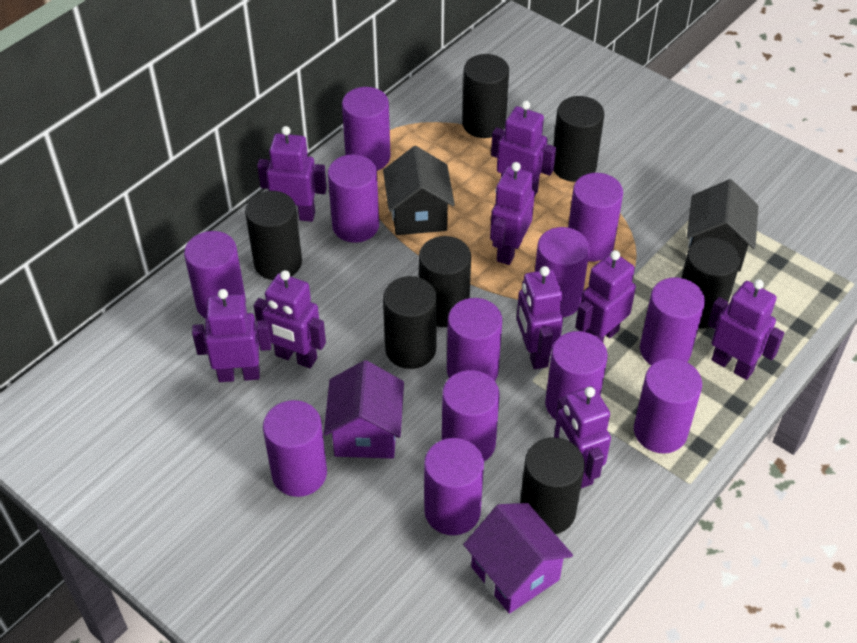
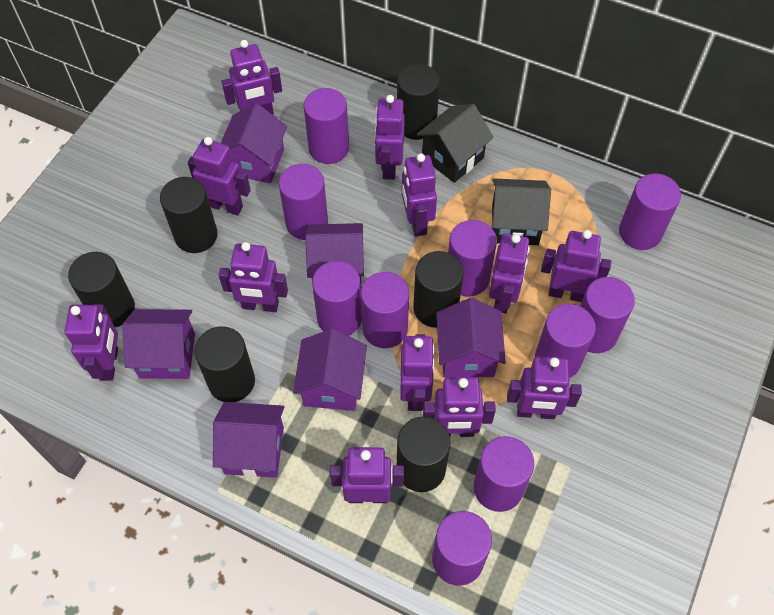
black cylinder: [245,191,302,280] [383,276,437,369] [419,236,471,327] [462,54,509,138] [520,437,585,534] [553,96,604,182] [681,237,740,329] = 7 -> [68,252,135,327] [160,177,218,253] [195,326,255,402] [397,64,440,140] [397,417,451,492] [413,251,464,328] = 6
purple cylinder: [184,231,246,319] [263,400,327,497] [328,154,379,243] [342,87,390,171] [424,438,484,535] [442,370,500,461] [447,298,502,381] [535,227,590,318] [545,331,608,419] [568,173,623,262] [634,358,702,453] [640,278,705,365] = 12 -> [279,164,328,240] [304,88,349,164] [312,261,362,336] [361,272,409,348] [432,511,492,586] [448,220,497,296] [474,436,534,512] [535,304,596,378] [581,277,635,353] [619,174,681,250] = 10
purple house: [324,360,404,459] [463,503,573,614] = 2 -> [122,309,195,379] [213,402,284,478] [221,103,287,183] [293,329,367,411] [305,223,364,281] [437,298,506,378] = 6
purple robot: [192,289,271,382] [254,270,326,368] [257,126,327,222] [490,162,535,265] [491,101,556,195] [517,266,563,369] [554,386,611,488] [575,250,636,342] [708,279,784,380] = 9 -> [65,304,118,381] [188,137,251,215] [219,242,288,312] [221,40,282,115] [330,447,404,503] [375,95,405,180] [400,334,435,411] [402,153,437,236] [423,377,496,437] [489,233,530,313] [507,356,582,419] [541,230,612,302] = 12

